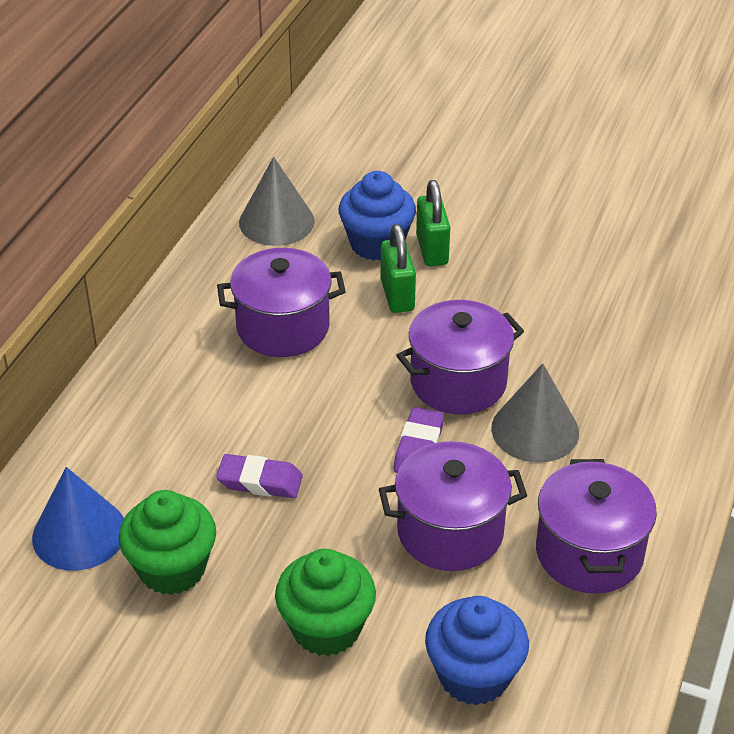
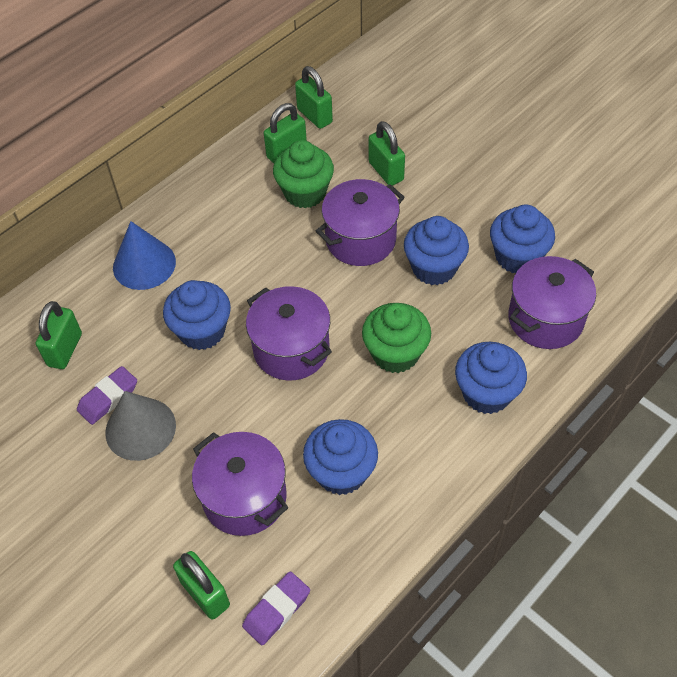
blue cupcake: [339,171,416,261] [425,596,529,705] = 2 -> [163,280,231,350] [303,419,378,495] [404,216,469,285] [455,342,527,414] [490,205,555,273] = 5
green padlock: [381,224,416,313] [416,180,450,266] = 2 -> [36,301,82,369] [173,551,230,620] [264,103,307,163] [295,66,333,129] [369,121,405,186] = 5
grey cone: [239,157,315,246] [491,363,579,463] = 2 -> [105,391,176,461] = 1

